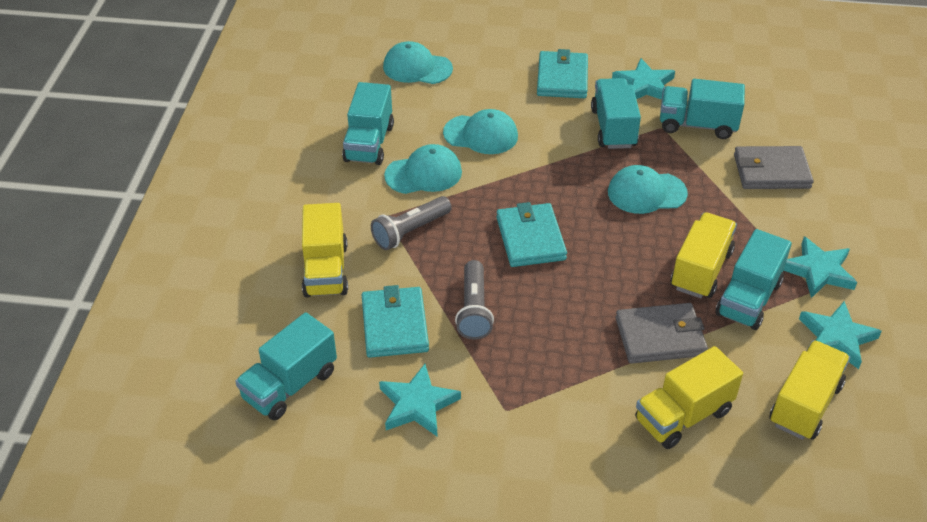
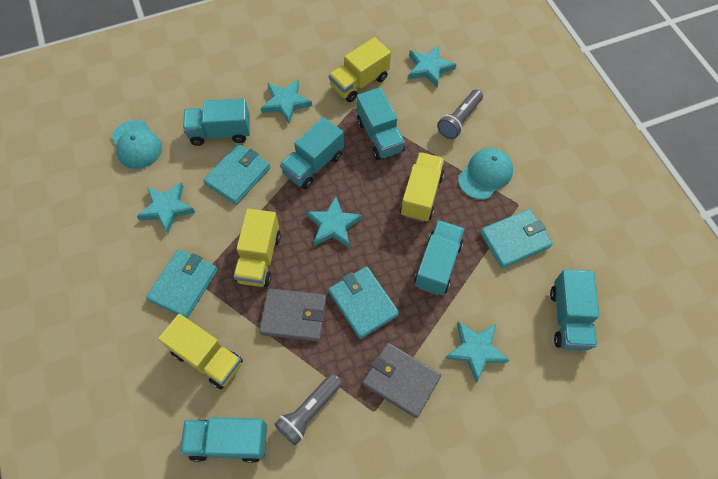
turquoise cap: [383,41,453,84] [384,144,462,194] [443,109,518,154] [608,165,688,214] = 4 -> [112,120,162,169] [458,148,513,200] = 2
turquoise star: [379,364,461,436] [612,58,675,100] [783,236,857,298] [799,301,882,369] = 4 -> [137,182,195,234] [261,80,312,124] [306,196,362,247] [408,45,456,88] [445,322,509,383] = 5
turquoise truck: [235,312,337,420] [342,82,394,165] [591,78,641,149] [660,79,745,139] [715,229,792,330] = 5 -> [180,417,267,463] [183,98,250,146] [280,117,344,189] [357,87,405,160] [414,220,465,295] [550,269,600,351] = 6
turquoise wallet: [362,285,429,358] [496,202,567,267] [537,49,588,98] = 3 -> [146,249,218,318] [203,144,270,205] [329,266,399,339] [480,209,552,268] = 4

